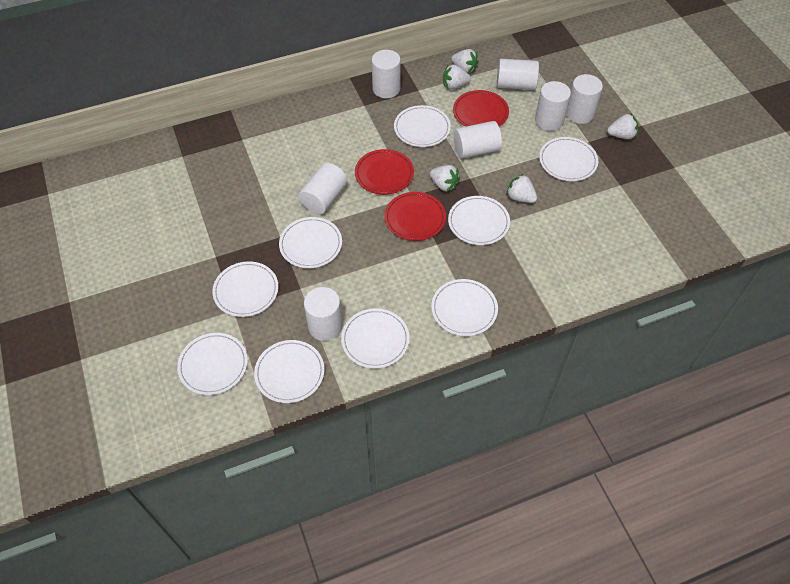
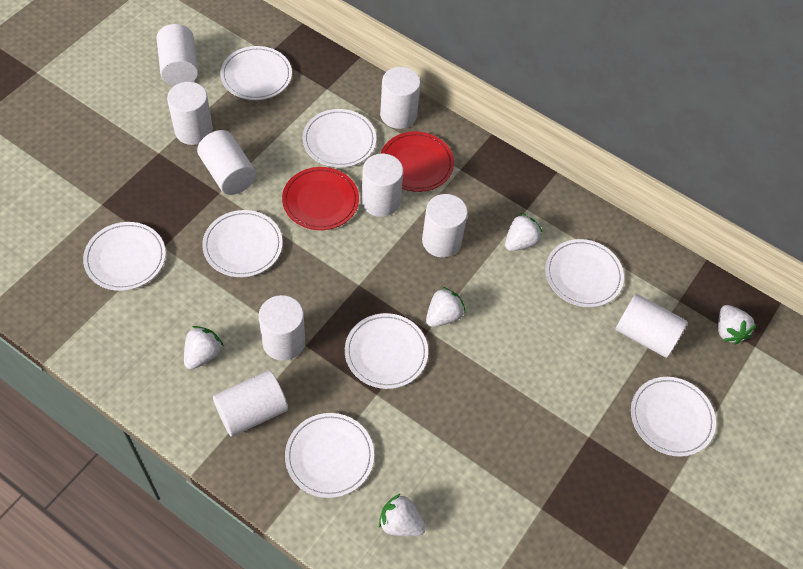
red plate: [355,149,414,195] [384,192,446,241] [453,90,509,127] = 3 -> [282,167,359,230] [381,131,454,192] = 2
white cylinder: [299,163,347,214] [304,287,343,341] [372,50,401,99] [454,121,502,159] [497,59,539,90] [535,81,571,131] [566,74,603,124] = 7 -> [156,24,198,86] [167,82,213,145] [197,130,256,195] [213,370,288,437] [259,295,305,361] [362,153,403,217] [380,67,420,129] [422,194,468,257] [615,294,687,358] = 9
white plate: [177,333,248,395] [212,262,278,317] [254,340,325,403] [279,217,342,268] [341,308,410,369] [394,105,451,147] [431,279,498,336] [448,196,510,245] [539,137,598,181] = 9 -> [83,222,166,291] [202,210,283,277] [220,46,292,100] [285,413,374,498] [302,109,376,168] [345,313,428,389] [545,239,624,307] [631,377,716,457] = 8

